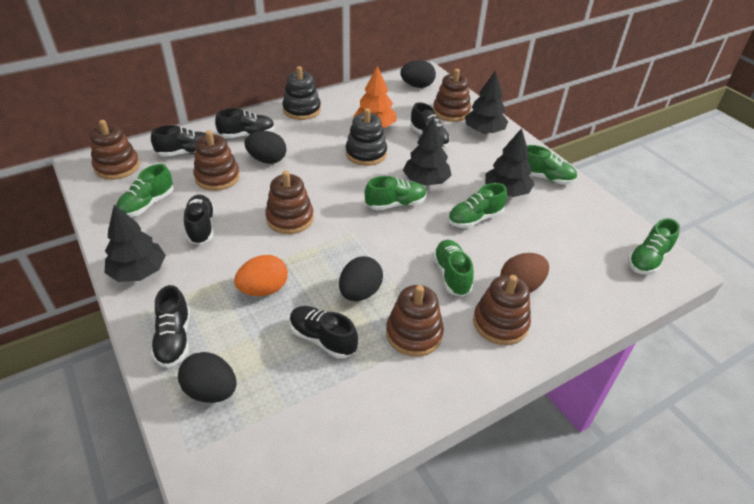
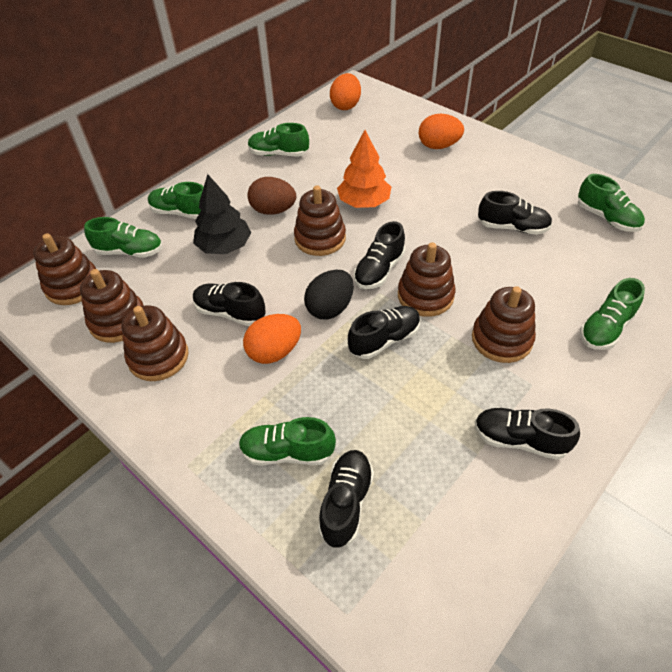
black egg: [178,352,237,403] [244,131,286,164] [339,256,383,301] [400,60,436,88] = 4 -> [304,270,354,320] = 1
black stacking toy: [282,66,321,120] [346,108,387,166] = 2 -> none = 0
black tree: [104,204,166,282] [403,118,452,186] [465,70,508,134] [485,128,534,197] = 4 -> [193,174,251,254] = 1
orange egg: [234,255,288,296] = 1 -> [243,314,301,364] [330,73,361,110] [419,114,464,149] = 3

